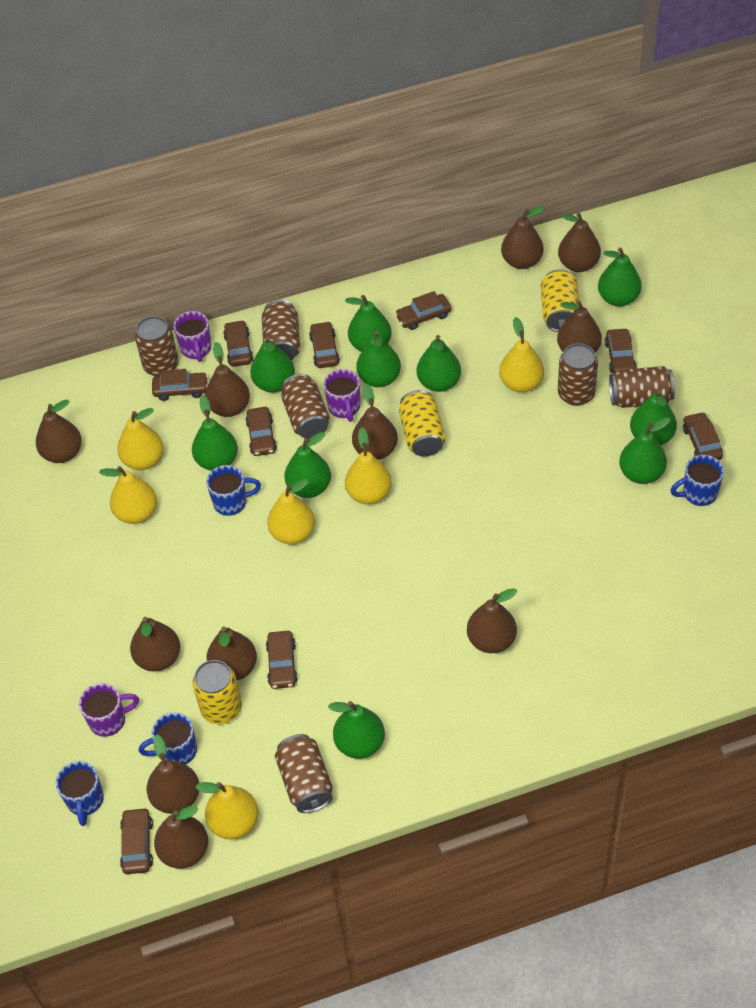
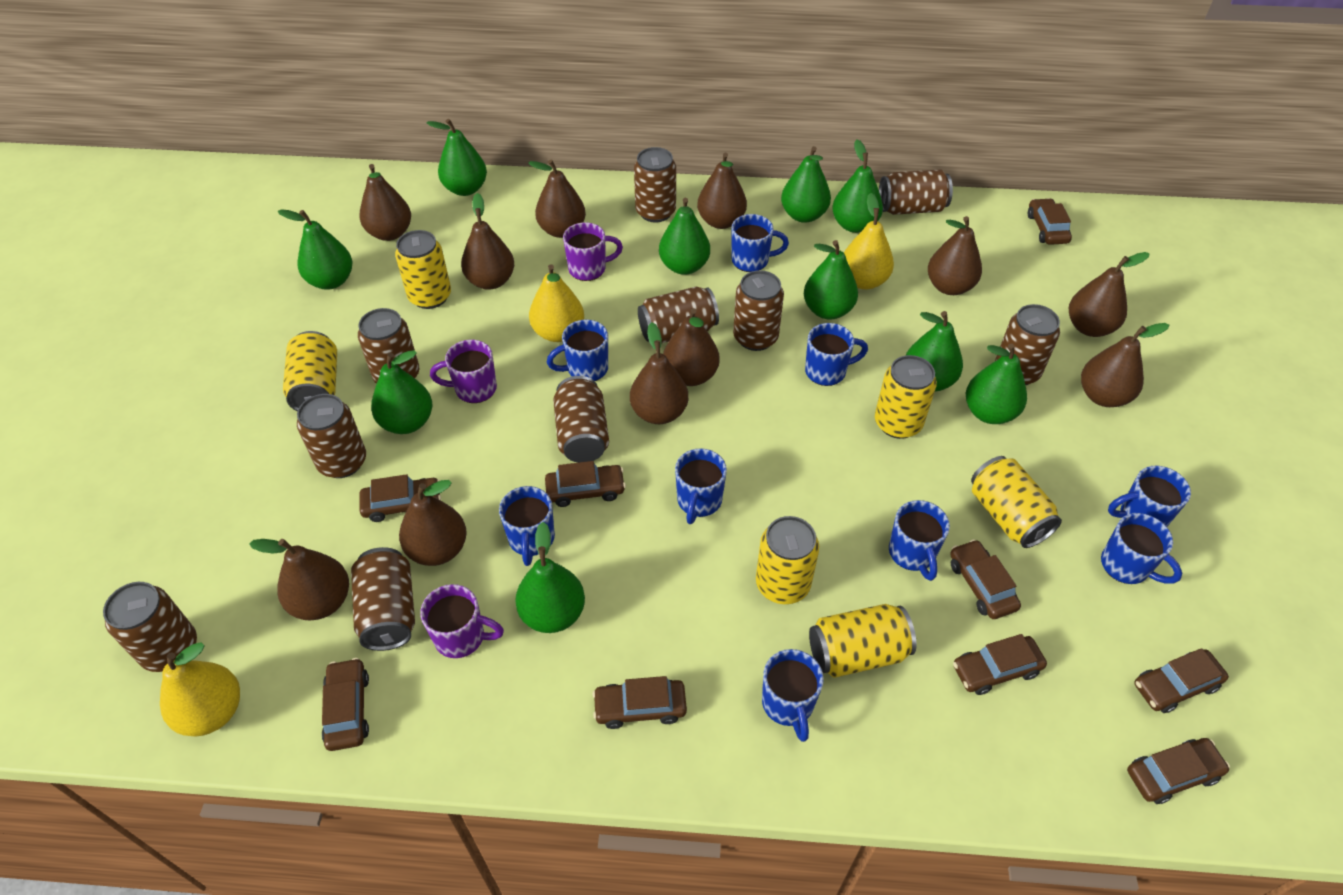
blue mug: [56,761,104,826] [138,712,197,765] [206,465,261,516] [670,455,724,506] = 4 -> [499,486,555,566] [547,320,608,381] [675,448,727,524] [732,214,789,272] [762,649,824,742] [805,323,868,386] [889,500,950,581] [1101,513,1182,584] [1108,466,1191,527] = 9
brown can: [135,316,178,377] [262,300,300,360] [275,734,333,813] [281,374,330,439] [558,343,598,406] [609,366,675,408] = 6 -> [103,582,197,672] [297,394,366,478] [351,547,415,651] [358,308,419,384] [553,376,609,463] [634,147,676,223] [638,287,719,343] [733,270,784,351] [879,170,953,215] [995,304,1060,385] = 10
yellow can: [192,660,242,724] [399,390,445,457] [541,269,579,332] = 3 -> [283,331,337,411] [395,230,451,309] [756,516,819,604] [809,604,916,678] [875,355,937,439] [971,456,1062,548] = 6
yellow pear: [99,466,157,524] [117,408,163,470] [195,782,258,839] [267,479,315,545] [345,428,392,504] [499,317,544,392] = 6 -> [160,642,240,737] [529,264,584,342] [844,193,894,289] = 3

